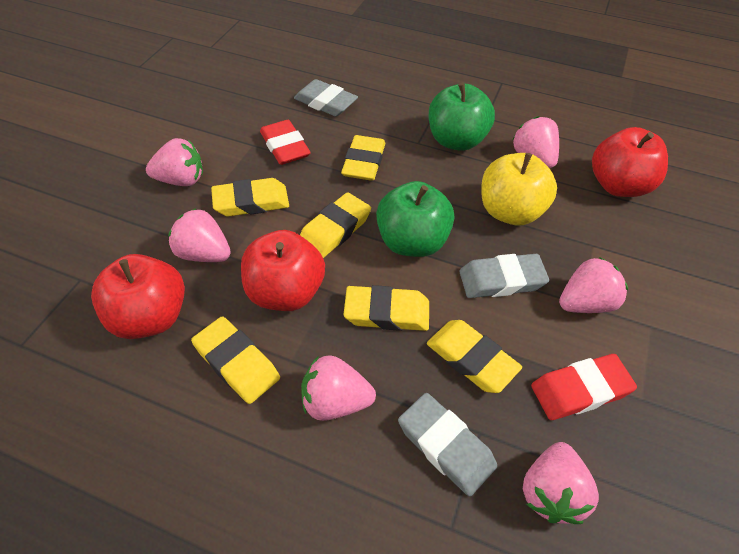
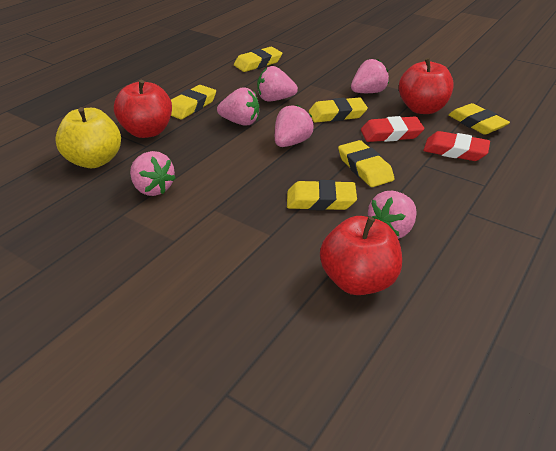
green apple: [376,181,454,257] [428,82,495,151] = 2 -> none = 0
grey eraser: [294,79,358,117] [398,393,497,496] [459,254,549,298] = 3 -> none = 0

